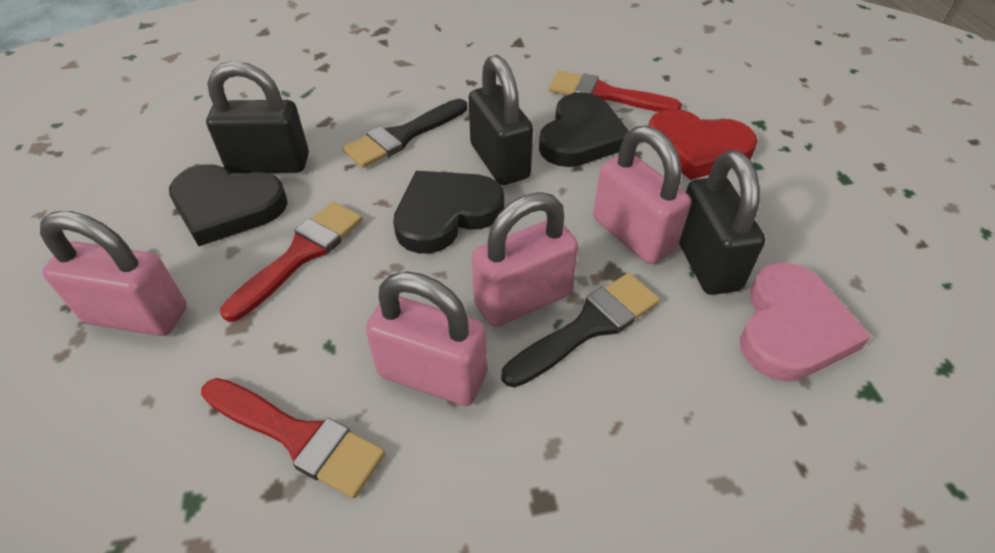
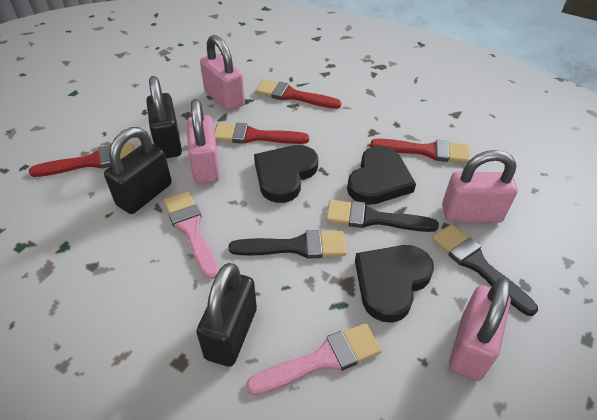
black brush: [343,99,467,168] [502,273,660,388] = 2 -> [229,230,347,258] [326,200,439,232] [432,224,538,316] = 3
pink brush: none = 0 -> [163,191,219,280] [246,323,382,396] = 2
pink heart: [740,262,871,382] = 1 -> none = 0
red brush: [201,378,385,499] [220,202,363,322] [549,71,682,112] = 3 -> [29,143,134,177] [215,123,309,144] [255,79,341,109] [370,139,470,163] = 4
red heart: [648,109,758,180] = 1 -> none = 0

